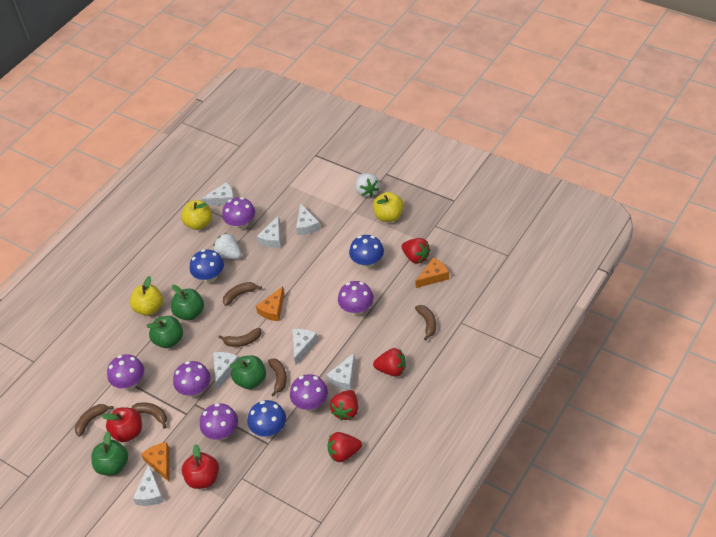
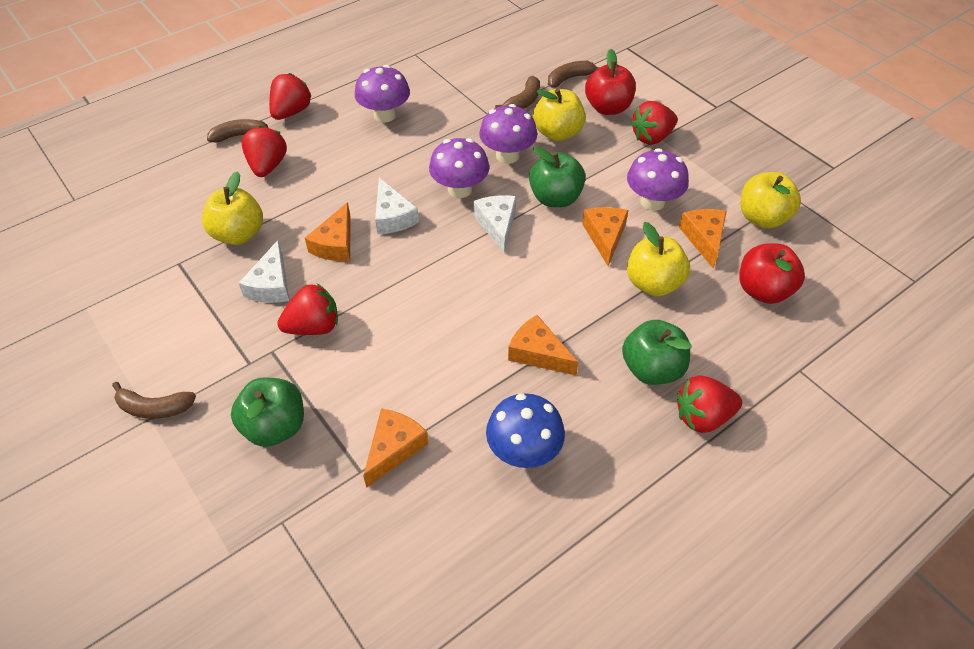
blue mushroom: [190,249,224,283] [248,400,286,437] [349,235,384,268] = 3 -> [486,393,565,468] = 1
brown banana: [75,404,114,437] [131,403,167,429] [218,328,261,347] [223,282,262,306] [268,358,287,397] [415,305,436,341] = 6 -> [112,382,196,419] [207,119,268,142] [495,76,540,109] [548,61,600,88] = 4
green apple: [91,432,128,475] [146,316,183,348] [171,285,204,321] [230,355,266,389] = 4 -> [231,377,304,447] [529,146,586,207] [622,320,691,385] = 3
orange cheese: [141,442,170,482] [256,286,284,321] [415,257,449,288] = 3 -> [305,202,351,261] [363,408,428,488] [508,315,578,375] [582,207,629,266] [679,209,727,269] = 5
purple mushroom: [107,354,144,389] [173,361,211,396] [200,403,238,440] [222,197,255,230] [290,374,328,410] [338,281,374,315] = 6 -> [355,65,410,123] [429,138,489,198] [479,104,537,164] [627,148,689,211] = 4
red strawberry: [327,432,362,462] [330,390,358,421] [373,348,406,377] [401,238,431,264] = 4 -> [242,126,287,177] [269,73,312,120] [277,284,338,335] [631,101,678,145] [677,376,742,433] = 5
white cheese: [133,464,164,506] [201,182,234,206] [213,352,238,389] [257,215,281,248] [292,329,318,365] [296,203,320,235] [326,353,355,390] = 7 -> [239,240,289,303] [375,178,419,234] [473,195,516,253] = 3
white strawberry: [213,233,241,259] [355,173,379,197] = 2 -> none = 0
yellow apple: [130,276,163,316] [181,200,212,230] [373,192,404,222] = 3 -> [202,171,263,245] [533,88,586,141] [627,222,690,296] [741,172,801,229] = 4

